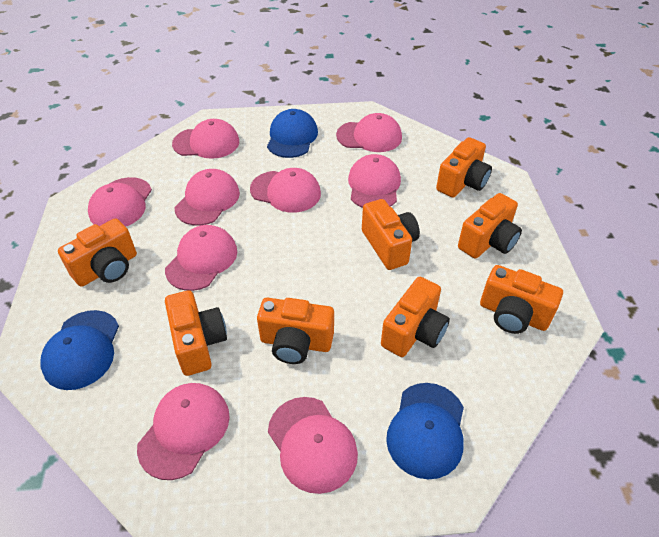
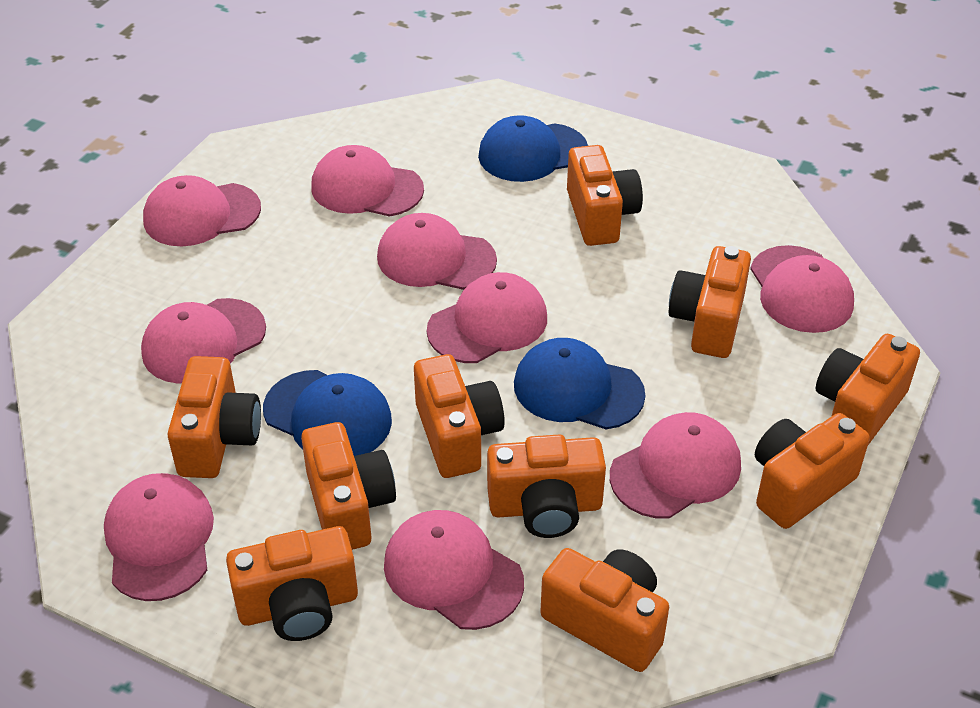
orange camera: [58,218,137,287] [165,290,227,376] [257,298,334,364] [362,199,420,270] [381,277,450,357] [436,137,492,198] [458,193,522,258] [480,265,563,334] = 8 -> [168,356,261,478] [226,526,358,641] [301,422,396,550] [414,354,505,478] [487,435,606,538] [540,548,669,672] [567,145,643,246] [669,246,751,358] [755,413,870,529] [816,334,920,445] = 10

